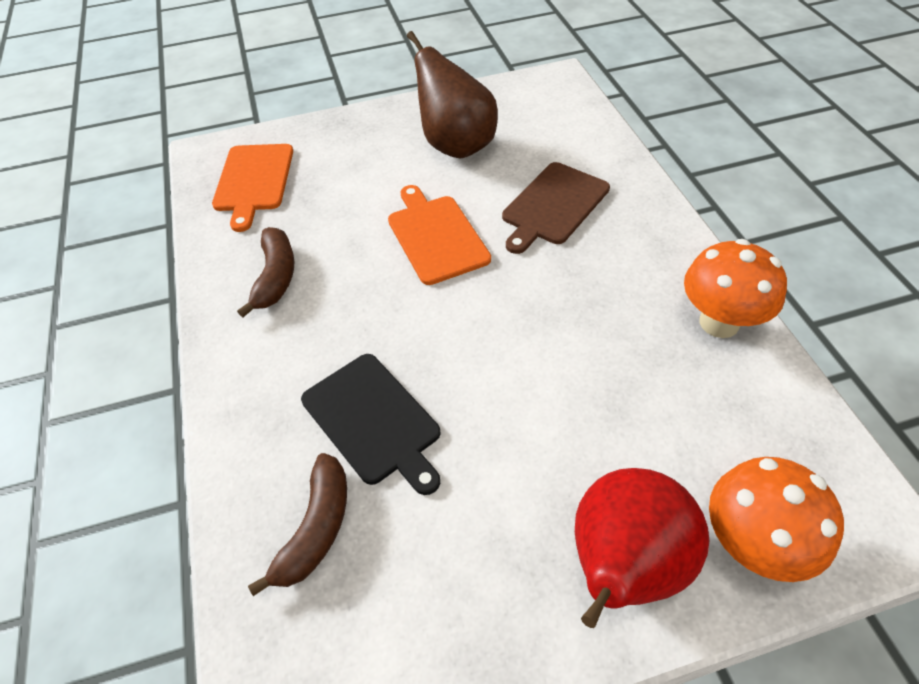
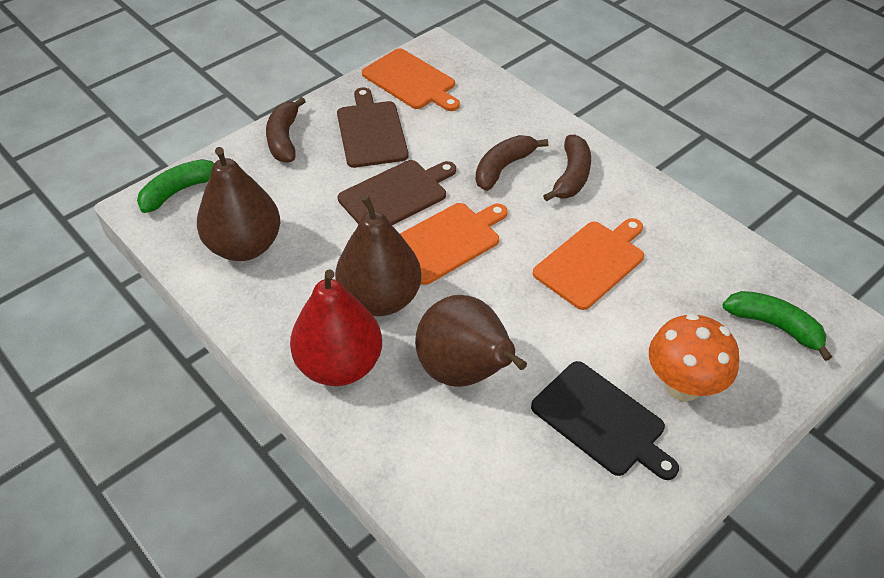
brown banana: [237,227,294,317] [248,453,347,596] = 2 -> [266,97,306,163] [476,135,548,191] [543,135,591,202] = 3
brown cutting board: [502,162,610,254] = 1 -> [337,87,409,168] [338,160,456,225] = 2
brown pear: [407,31,498,159] = 1 -> [197,147,280,261] [335,195,422,316] [415,295,527,387] = 3
green banana: none = 0 -> [137,159,214,213] [723,291,832,361] = 2
orange cutting board: [212,144,293,232] [388,185,491,285] = 2 -> [362,48,460,111] [400,203,508,285] [533,218,644,310] = 3
orange mushroom: [684,239,787,338] [709,457,844,582] = 2 -> [649,313,739,401] = 1

